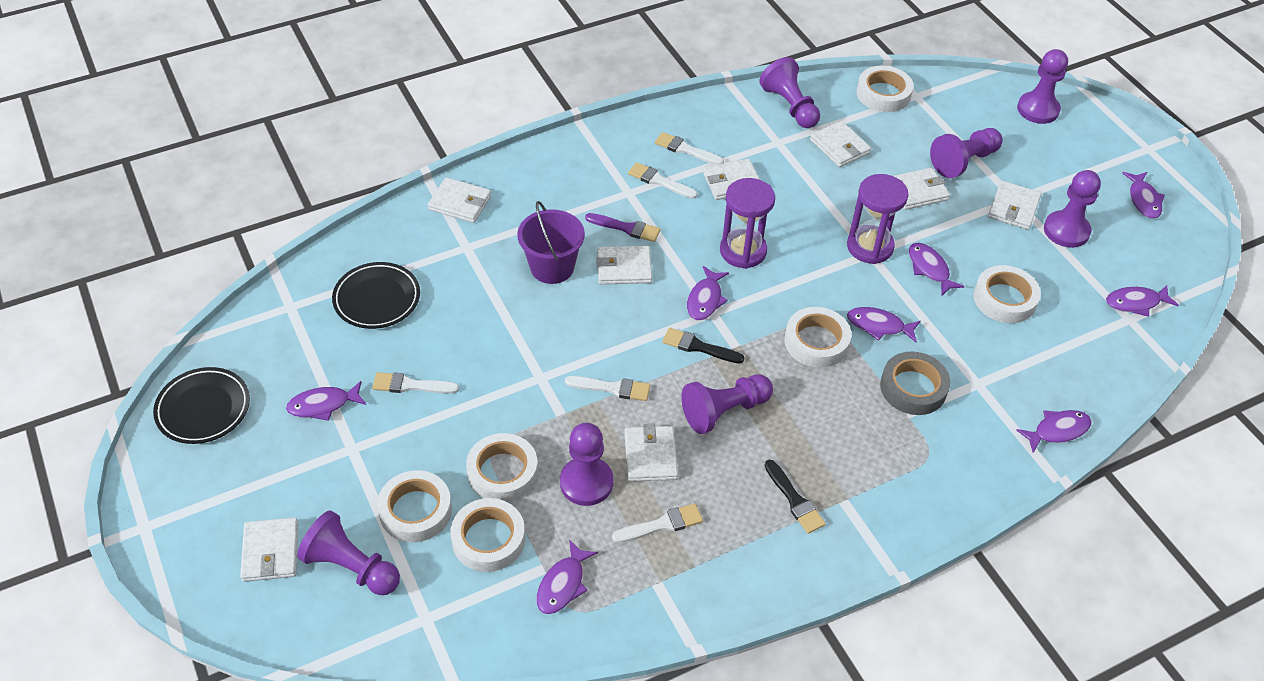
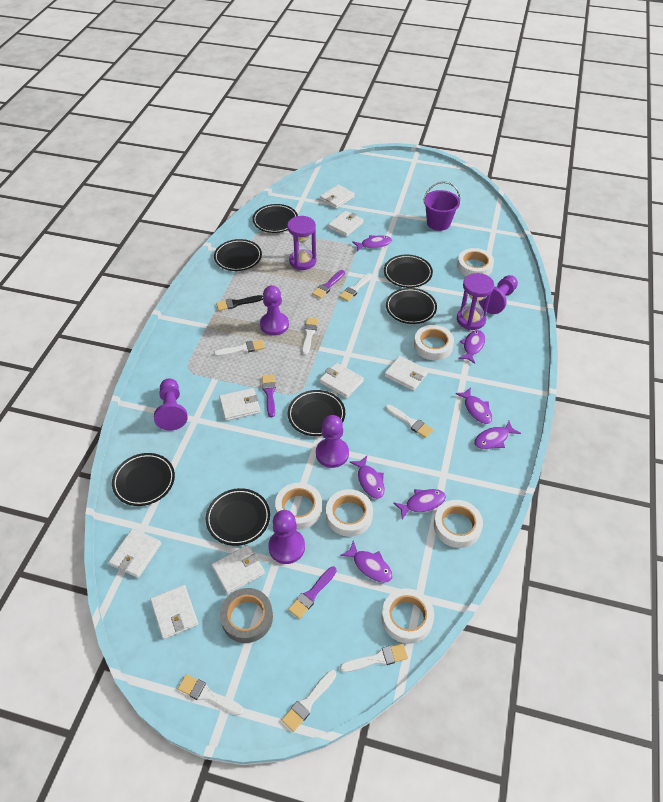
black brush: [662,328,744,363] [765,460,826,534] = 2 -> [216,295,264,311] = 1
black plate: [153,367,250,444] [332,262,420,329] = 2 -> [112,453,175,506] [206,488,270,546] [214,239,262,271] [253,204,298,233] [288,390,345,436] [384,255,433,288] [386,288,437,324] = 7
purple brush: [585,213,661,242] = 1 -> [262,375,276,417] [288,566,337,619] [312,270,345,299] = 3
purple fish: [286,381,366,421] [536,539,598,614] [687,266,729,320] [847,307,921,342] [909,243,965,296] [1016,410,1092,453] [1106,285,1179,317] [1122,172,1165,219] = 8 -> [340,541,393,583] [350,456,385,499] [352,235,392,251] [394,489,446,519] [455,387,492,424] [458,330,485,364] [474,421,521,449] = 7
purple pawn: [297,510,400,595] [560,423,613,506] [681,374,773,434] [760,57,820,128] [930,128,1002,178] [1017,49,1068,124] [1044,170,1101,248] = 7 -> [154,378,188,430] [260,285,289,335] [268,510,305,564] [316,415,349,468] [479,275,518,314] = 5
white brush: [372,372,459,394] [565,376,650,401] [612,503,703,543] [628,162,698,199] [655,132,724,165] = 5 -> [178,674,244,715] [214,339,264,356] [282,670,336,732] [302,318,318,355] [339,273,372,302] [340,643,408,672] [385,404,433,438] = 7

